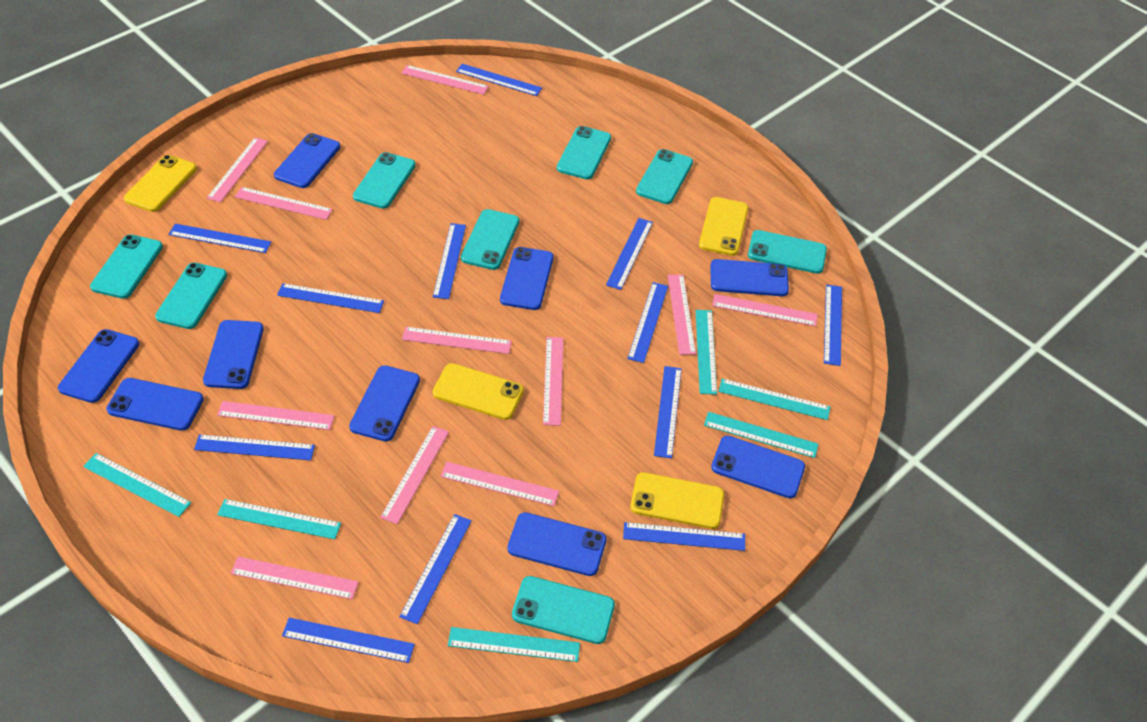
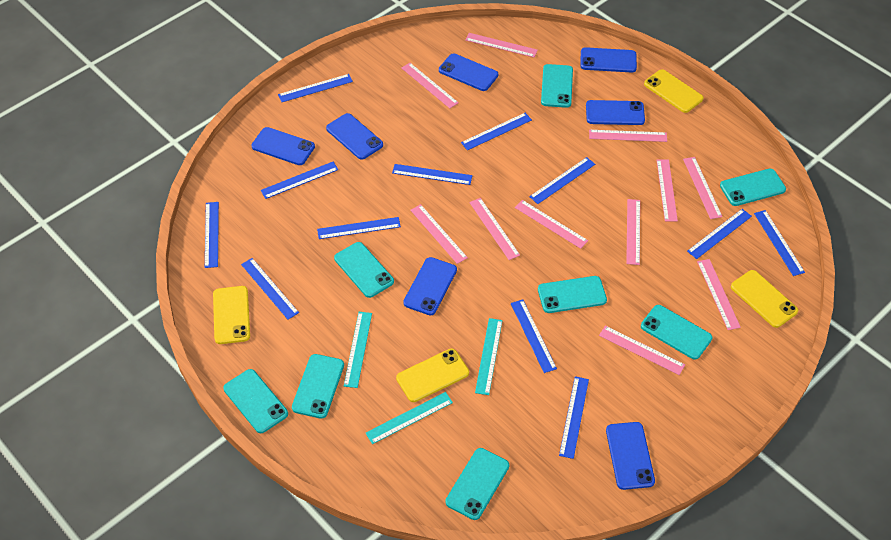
blue phone: [58,329,139,403] [106,378,204,431] [203,320,264,389] [274,133,340,188] [349,365,420,442] [500,247,553,310] [507,512,607,576] [711,259,789,296] [711,436,805,498] = 9 -> [251,127,315,165] [326,113,383,160] [403,257,457,315] [439,53,498,91] [580,47,637,73] [586,100,645,125] [606,422,655,490] = 7
turquoise ruler: [83,453,191,517] [217,499,341,539] [448,627,580,662] [696,310,717,395] [704,412,818,458] [718,378,831,420] = 6 -> [344,312,372,388] [366,392,453,444] [475,318,502,395] = 3

